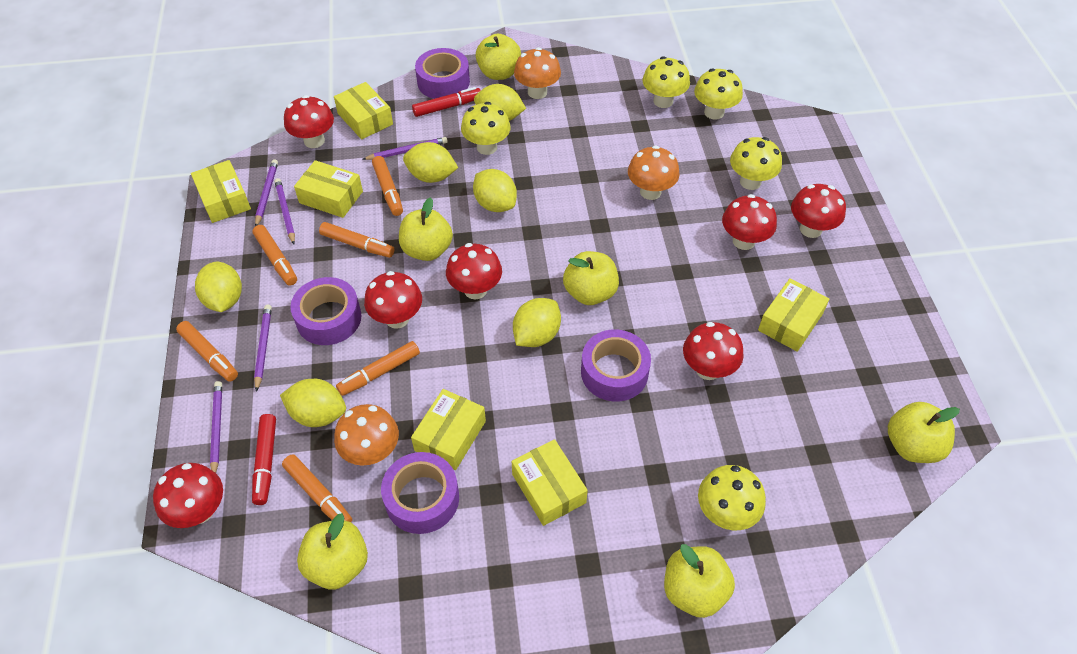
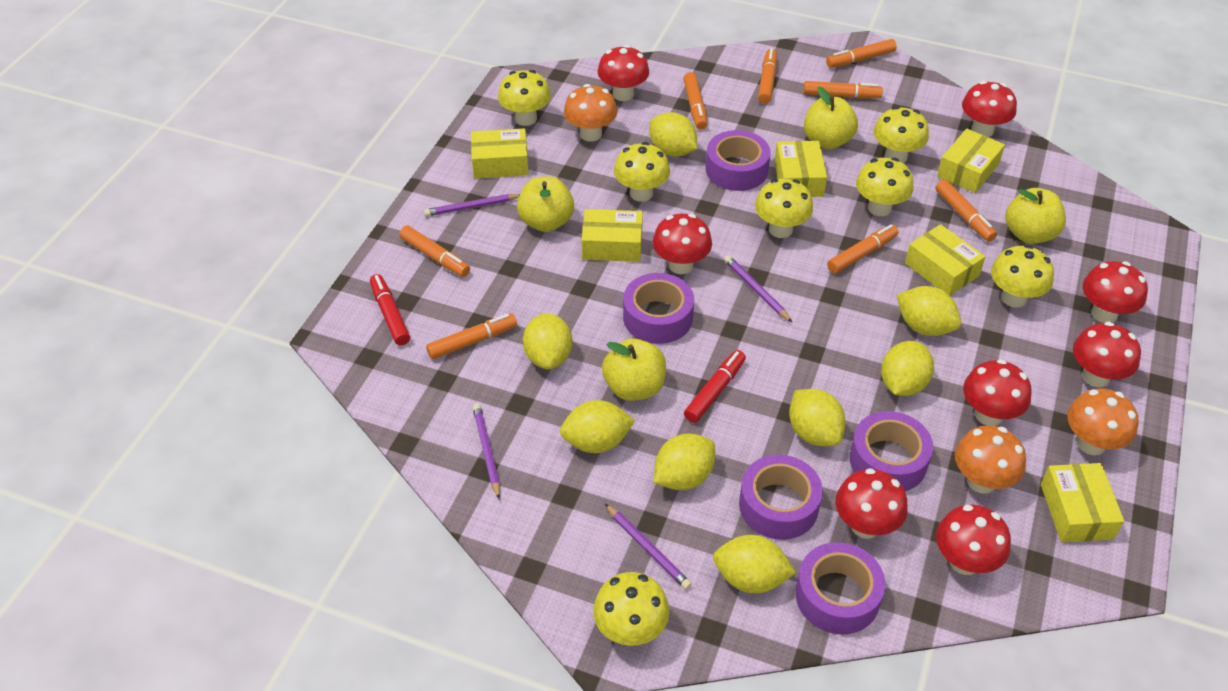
orange marker: [176,321,238,382] [252,225,297,286] [282,454,352,522] [319,222,395,258] [336,341,420,396] [372,156,403,216] = 6 -> [400,226,470,277] [426,314,517,359] [683,72,707,130] [758,48,777,104] [804,81,883,99] [826,39,897,68] [827,224,899,274] [935,180,997,242] = 8
purple pencil: [210,381,222,473] [254,304,272,392] [255,159,278,226] [274,178,295,244] [362,137,448,160] = 5 -> [424,194,520,217] [473,404,500,499] [605,504,692,590] [724,255,792,322] = 4
purple tape: [290,277,362,345] [381,452,459,534] [415,48,470,99] [581,330,651,402] = 4 -> [623,273,694,344] [706,130,771,191] [739,455,823,540] [795,542,885,635] [849,411,933,491] = 5
red mushroom: [153,463,223,528] [284,95,334,148] [364,271,422,329] [446,243,502,299] [683,322,744,380] [722,194,777,250] [791,184,846,238] = 7 -> [598,45,649,101] [653,214,712,274] [835,468,908,539] [936,505,1011,575] [962,81,1017,137] [963,359,1031,426] [1073,321,1141,387] [1083,261,1148,323] = 8
yellow apple: [297,513,368,590] [399,197,453,261] [476,34,521,80] [563,251,619,305] [664,544,735,618] [888,402,960,463] = 6 -> [517,176,574,232] [602,338,666,401] [804,87,858,149] [1006,188,1066,244] = 4
yellow lemon: [195,262,242,312] [280,379,346,427] [403,142,458,183] [473,169,517,212] [474,84,526,121] [513,298,561,347] = 6 -> [523,313,572,369] [560,400,635,453] [649,112,697,157] [654,433,715,490] [713,535,796,593] [789,389,846,446] [881,341,934,396] [897,286,961,336] = 8
yellow mushroom: [461,102,511,155] [642,56,690,108] [694,68,743,120] [698,465,766,530] [730,137,782,190] = 5 -> [498,70,551,126] [593,572,670,646] [614,142,670,202] [755,179,813,238] [856,158,914,216] [873,106,929,163] [991,245,1054,308] = 7

